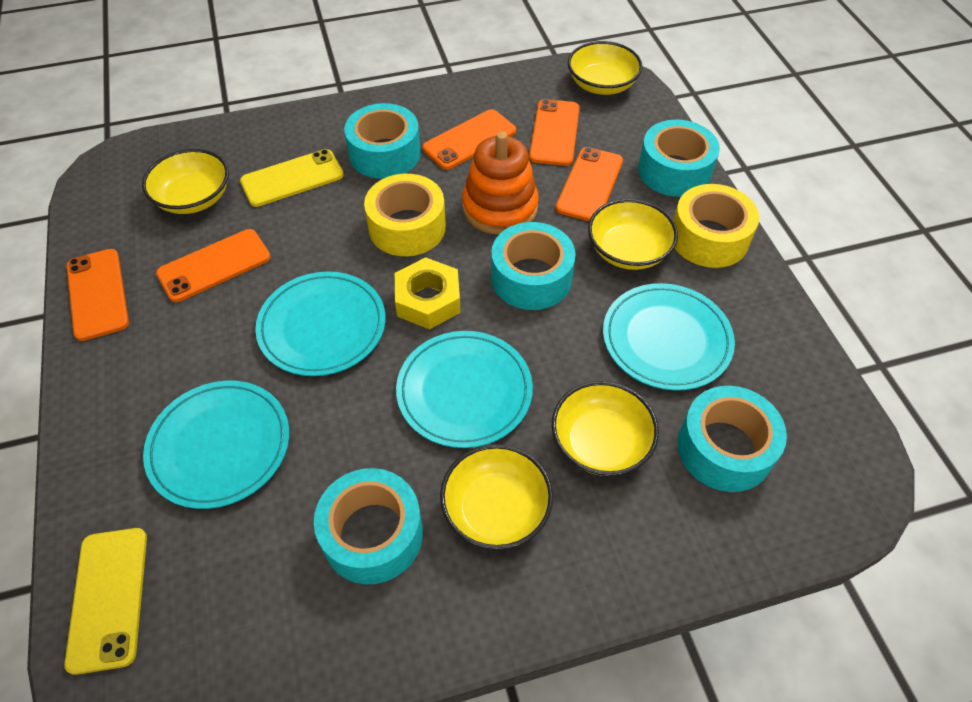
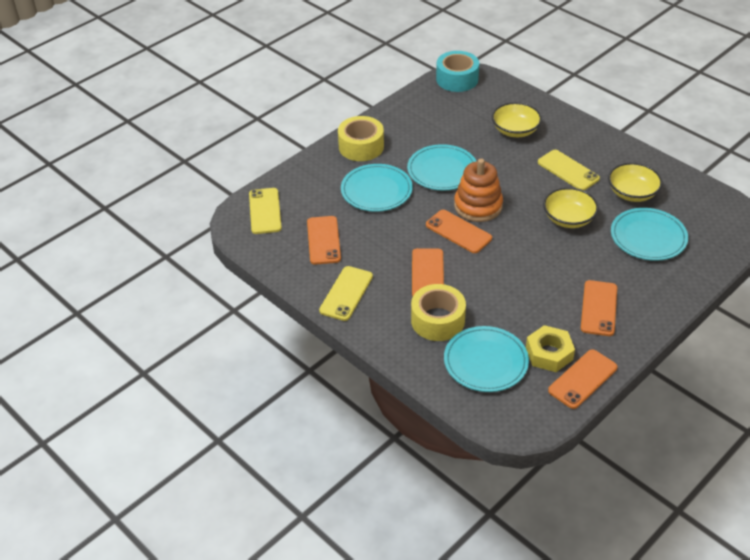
turquoise tape: [314,468,423,584] [344,103,421,179] [491,222,576,310] [638,119,720,197] [678,386,787,492] = 5 -> [436,51,479,92] = 1
yellow bowl: [142,149,229,214] [440,444,553,550] [552,381,659,476] [568,41,643,95] [588,199,678,270] = 5 -> [492,102,542,137] [543,187,599,228] [608,163,663,202] = 3
yellow phone: [64,528,147,675] [240,149,344,207] = 2 -> [249,188,282,234] [319,266,373,321] [538,150,600,190] = 3

